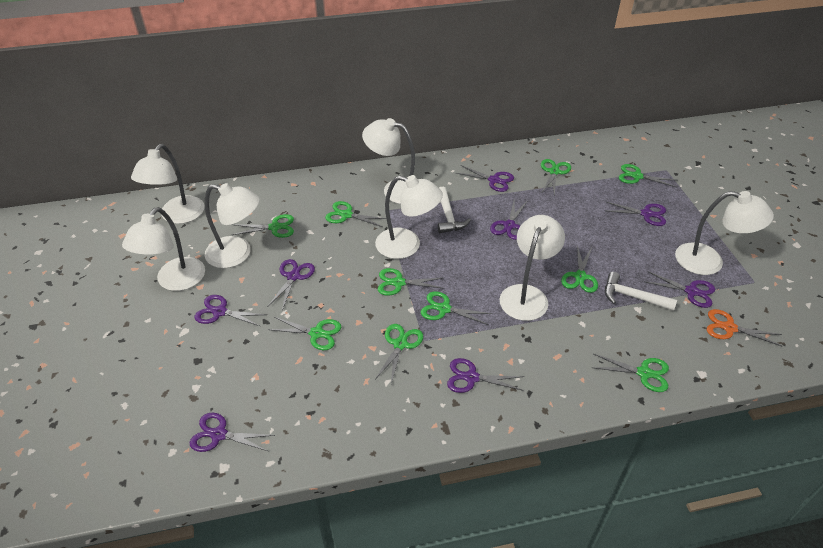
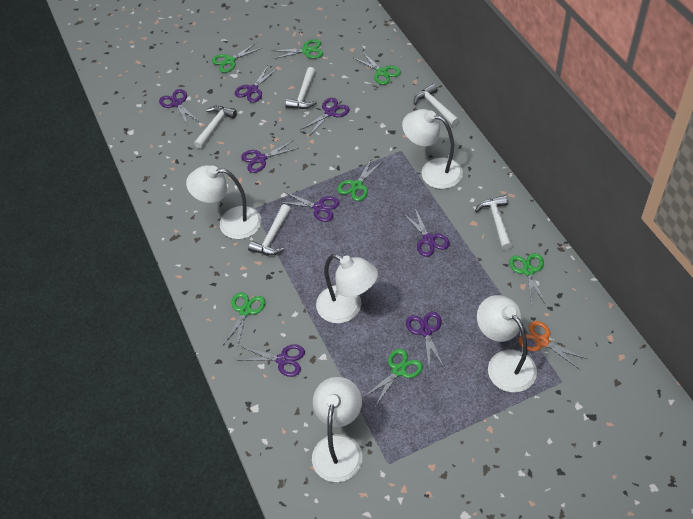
green scissors: [232,214,294,238] [268,317,341,350] [325,201,386,227] [375,324,423,384] [378,268,445,296] [421,291,492,325] [541,159,571,196] [561,245,598,293] [592,354,669,392] [619,164,676,187] = 10 -> [212,42,262,73] [223,292,265,349] [271,39,323,59] [337,158,383,201] [354,53,401,85] [364,349,423,407] [509,253,547,306] = 7
white hammer: [438,187,471,233] [605,272,677,311] = 2 -> [194,106,237,149] [248,204,291,255] [285,67,317,109] [414,84,459,126] [475,195,512,250] = 5
white lamp: [122,207,205,291] [131,144,205,224] [205,183,260,268] [362,118,415,204] [375,175,443,259] [500,215,565,321] [675,191,774,275] = 7 -> [186,165,261,239] [312,377,362,482] [316,254,378,323] [402,109,463,189] [477,295,537,392] = 5

